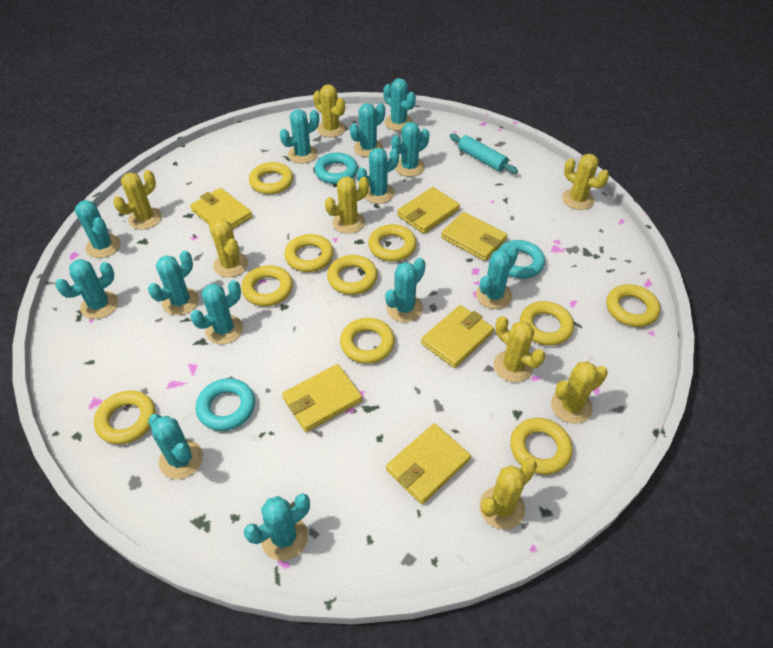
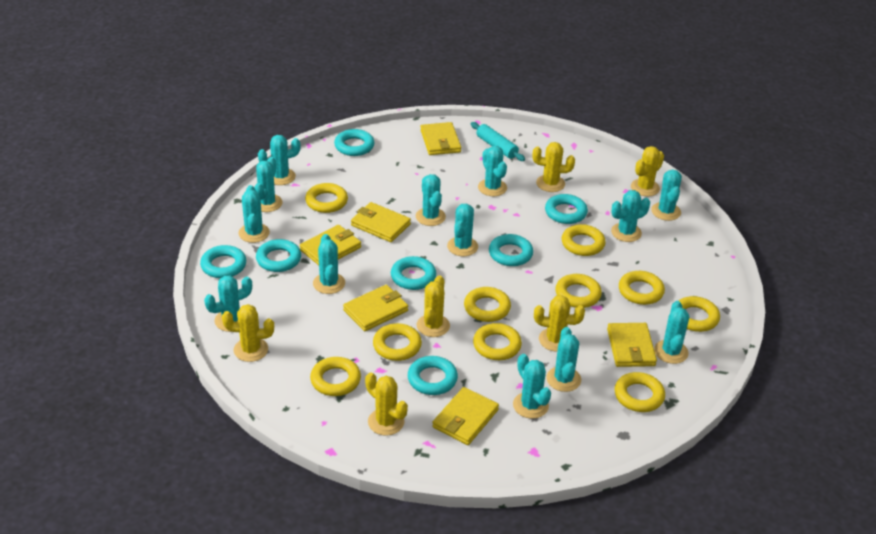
turquoise ring: [196,378,255,431] [315,153,358,184] [498,240,545,279] = 3 -> [200,245,246,278] [256,239,301,272] [334,129,375,156] [391,256,436,290] [408,356,458,395] [489,234,533,266] [545,194,588,224] = 7
yellow cactus: [113,170,162,229] [209,219,248,277] [313,84,345,137] [325,177,369,234] [479,458,537,530] [494,316,545,382] [551,361,608,424] [562,154,609,210] = 8 -> [222,304,274,362] [365,372,408,436] [416,275,450,337] [533,142,575,192] [534,295,585,352] [631,146,664,196] = 6

